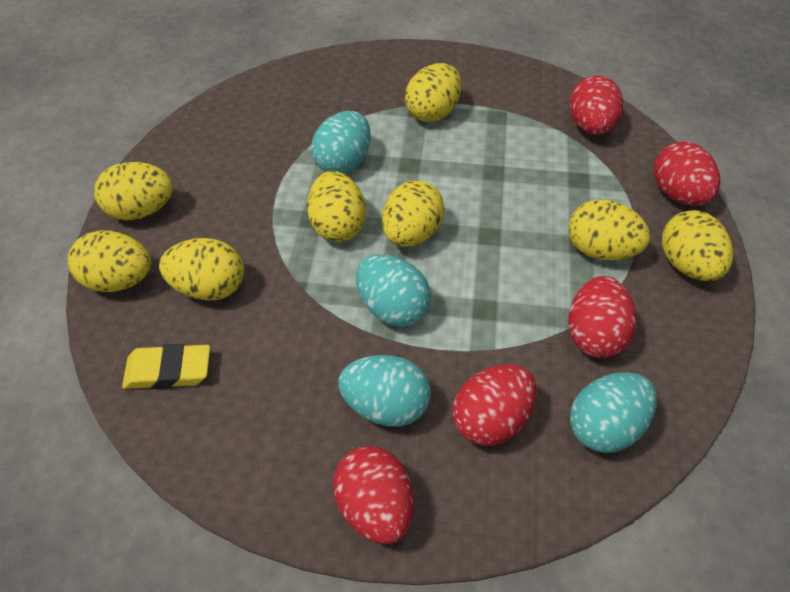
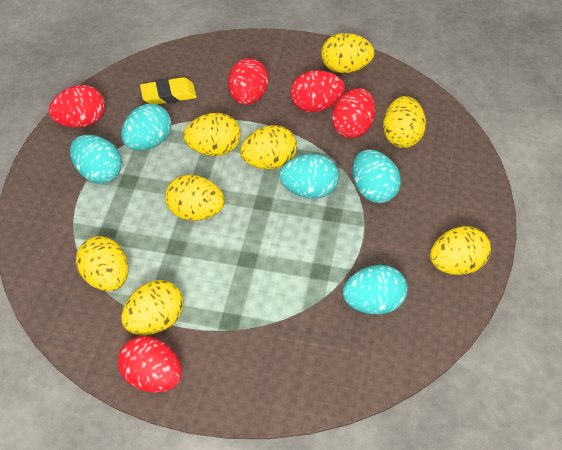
turquoise egg: [311,111,371,174] [338,355,431,427] [356,254,431,327] [570,372,657,453] = 4 -> [70,135,122,184] [121,104,171,151] [279,154,339,199] [342,265,408,314] [352,149,401,203] = 5

